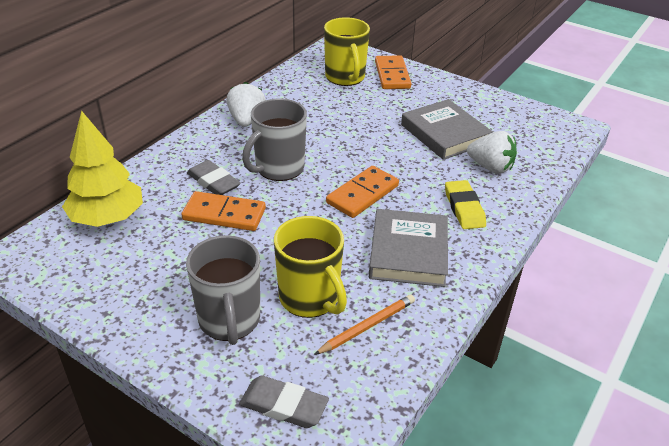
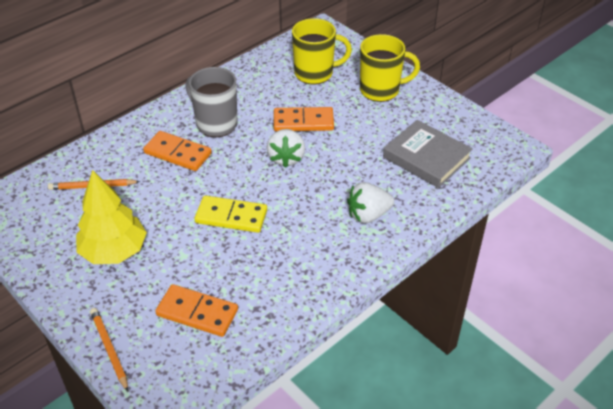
grey book: [369,209,448,287] [401,99,493,160] = 2 -> [383,120,473,188] = 1
grey eraser: [187,160,241,195] [239,376,329,428] = 2 -> none = 0
grey mug: [186,235,260,345] [242,99,307,181] = 2 -> [186,67,237,137] = 1
orange pencil: [314,295,415,355] = 1 -> [48,179,140,190] [90,308,128,392] = 2
yellow domino: none = 0 -> [194,195,267,233] = 1
yellow eraser: [445,180,486,229] = 1 -> none = 0

